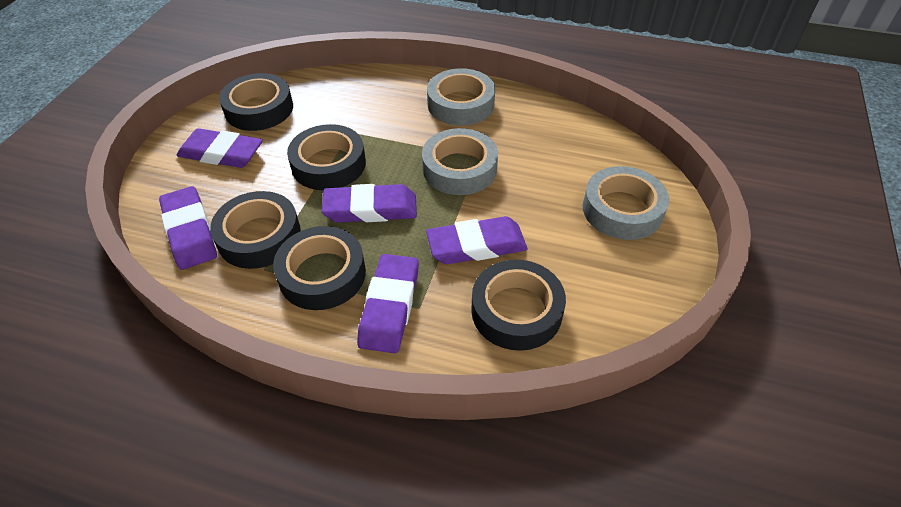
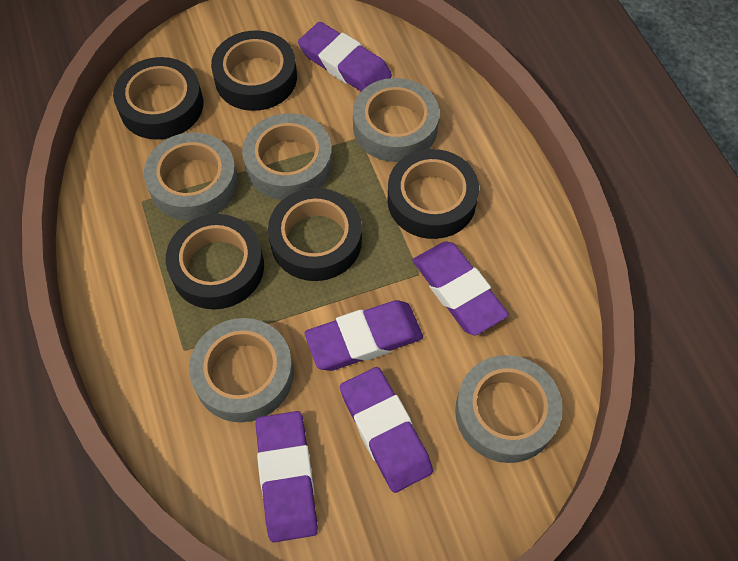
grey tape: [422,128,498,195] [427,68,495,126] [583,166,669,240] = 3 -> [144,132,238,221] [189,318,294,423] [242,113,332,200] [353,78,439,162] [455,355,563,463] = 5

